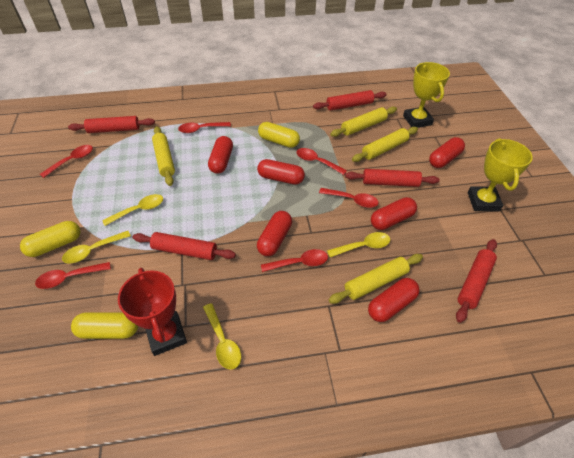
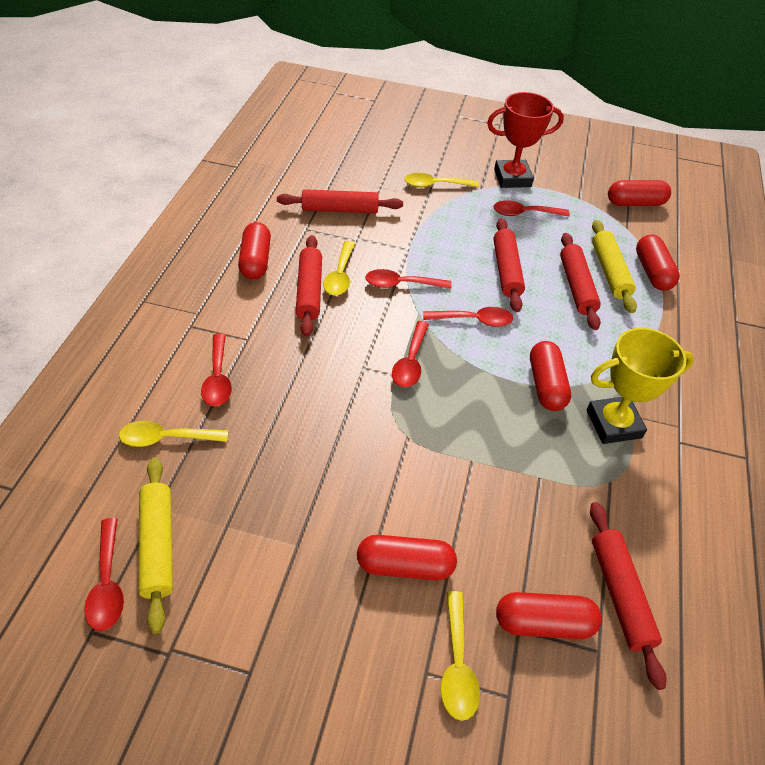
yellow capsule: [20,221,81,257] [71,313,138,339] [258,122,300,148] = 3 -> none = 0
yellow rolling pin: [152,126,175,186] [329,254,423,304] [330,107,397,137] [352,127,418,162] = 4 -> [139,457,173,634] [592,220,637,313] = 2
yellow trophy: [403,62,450,128] [468,138,533,211] = 2 -> [587,328,694,444] = 1

